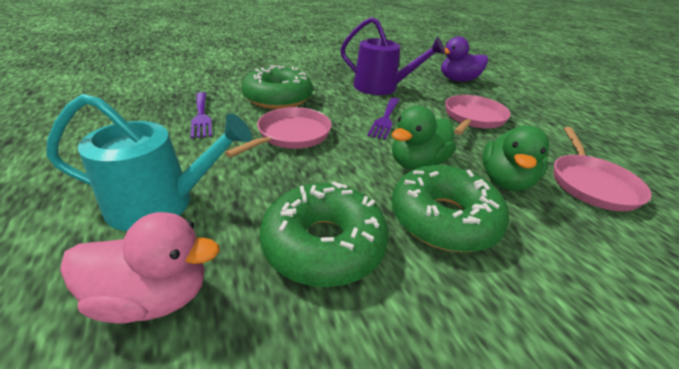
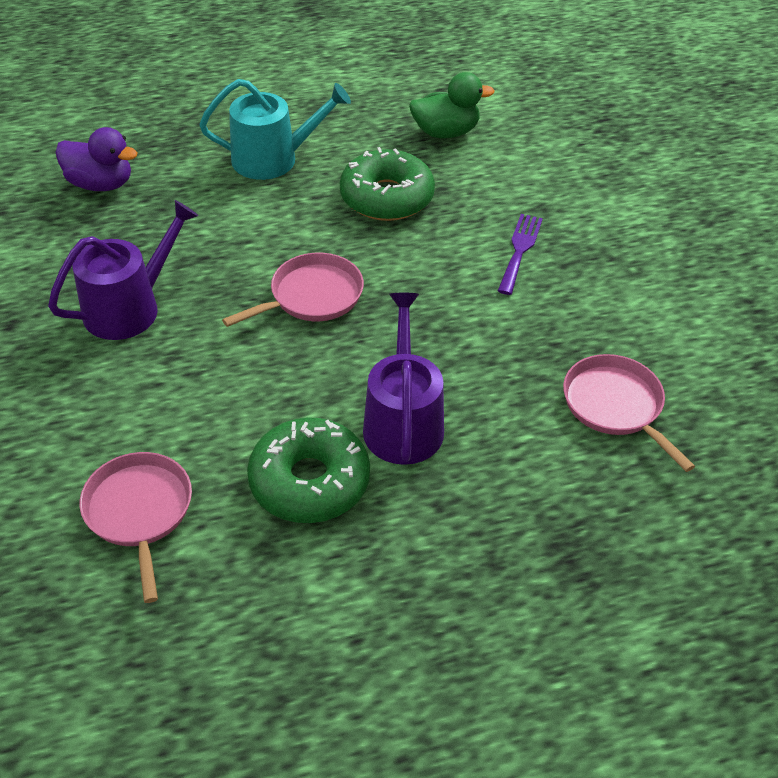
green donut: [242,65,313,109] [260,181,389,287] [392,165,509,252] = 3 -> [247,417,370,523] [340,147,435,221] = 2
green duck: [392,106,456,170] [482,126,550,191] = 2 -> [409,72,495,138] = 1
pink duck: [60,212,220,324] = 1 -> none = 0
purple fork: [191,92,212,139] [367,97,400,140] = 2 -> [498,214,543,295] = 1
purple watering can: [340,17,445,95] = 1 -> [48,200,198,340] [363,293,444,465] = 2

